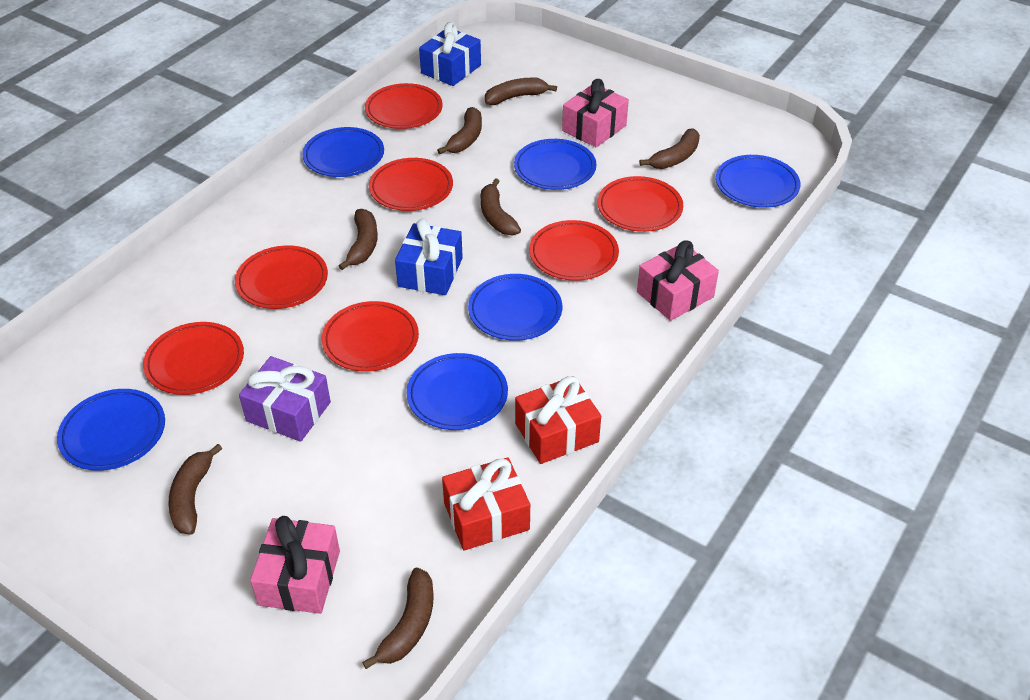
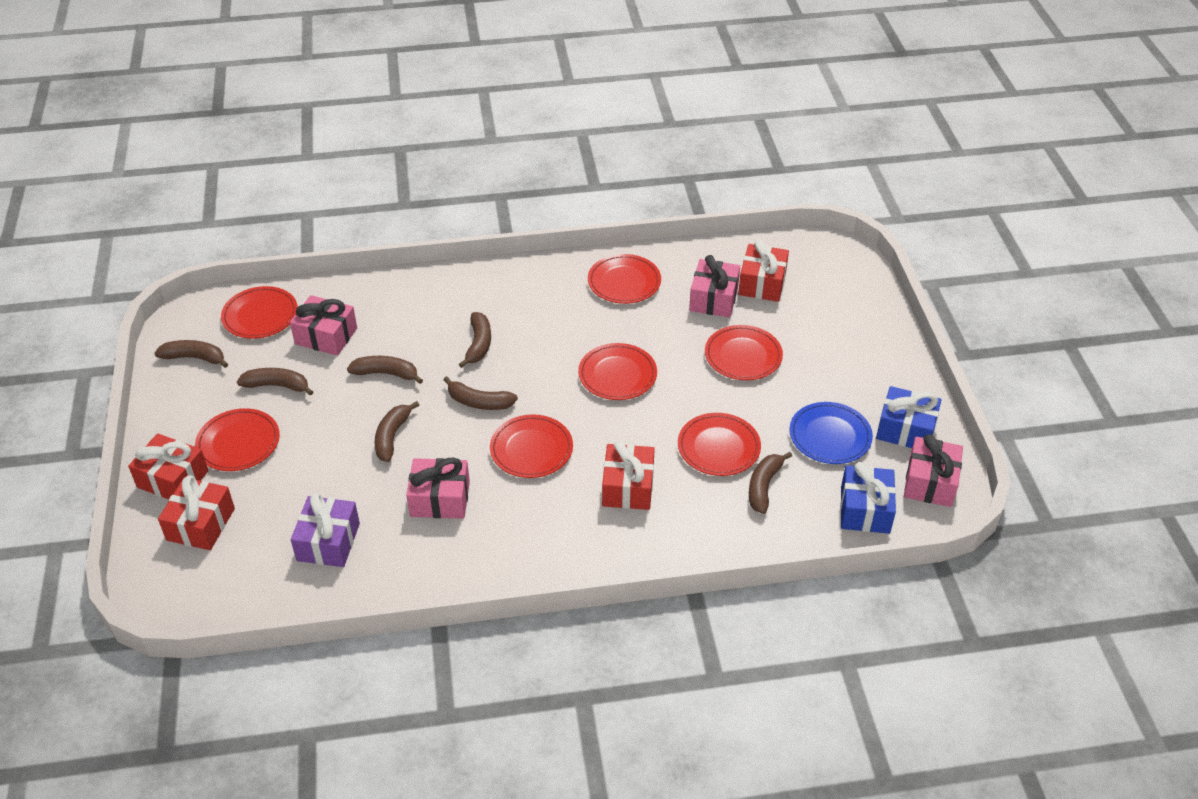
blue plate: [57,389,165,471] [302,127,384,177] [406,353,508,430] [468,274,562,341] [514,139,596,190] [716,155,800,208] = 6 -> [789,402,873,464] = 1
pink gift: [250,516,340,614] [562,79,629,147] [637,240,719,321] = 3 -> [290,295,357,356] [406,457,470,519] [689,255,740,318] [904,434,963,507] = 4
red gift: [442,457,530,550] [515,376,601,464] = 2 -> [128,433,209,499] [158,475,235,550] [602,440,655,510] [738,240,789,302] = 4

